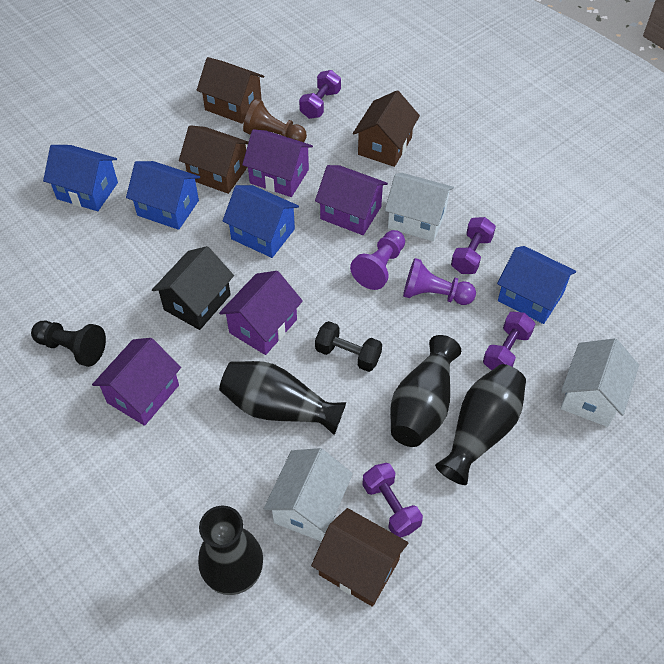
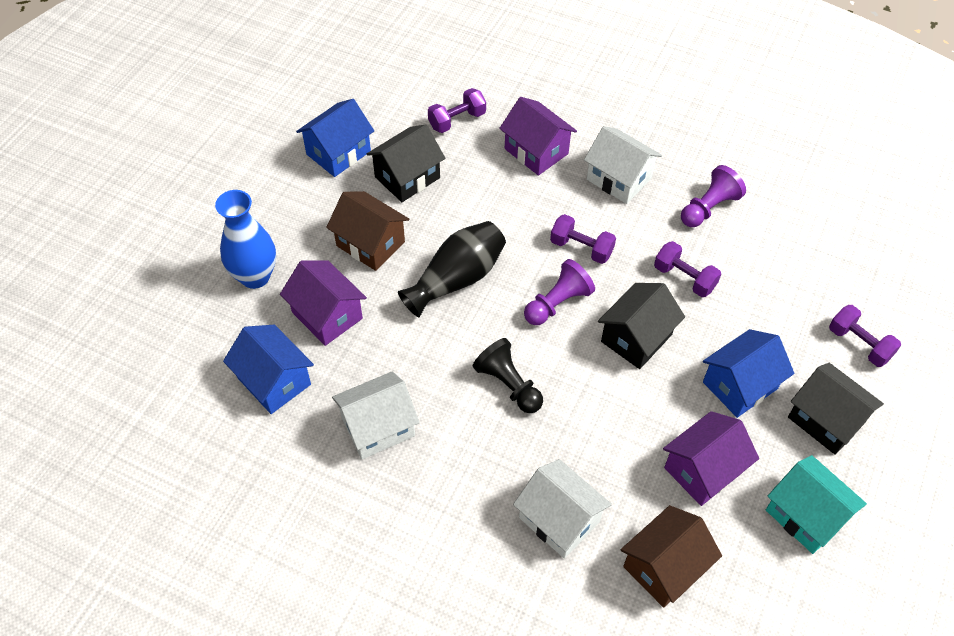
black dumbbell: [315,321,382,372] = 1 -> none = 0
black house: [152,246,234,330] = 1 -> [367,124,445,202] [598,283,685,369] [788,363,884,455] = 3
black vase: [198,506,263,595] [219,361,346,435] [390,335,461,447] [435,364,526,485] = 4 -> [398,221,506,317] = 1
blue house: [43,145,118,211] [126,161,200,230] [222,185,299,258] [497,246,576,324] = 4 -> [223,324,314,414] [296,99,374,177] [703,329,794,418] = 3
blue vase: none = 0 -> [215,190,276,289] = 1
brown house: [179,125,249,194] [197,57,265,124] [311,508,408,607] [353,90,420,167] = 4 -> [326,191,409,271] [621,505,722,608] = 2
brown pawn: [243,99,307,142] = 1 -> none = 0
purple house: [92,338,181,426] [219,271,303,355] [242,129,313,197] [315,165,388,235] = 4 -> [280,260,367,346] [499,97,577,176] [663,411,759,506] = 3
turquoise house: none = 0 -> [766,455,867,554] = 1

